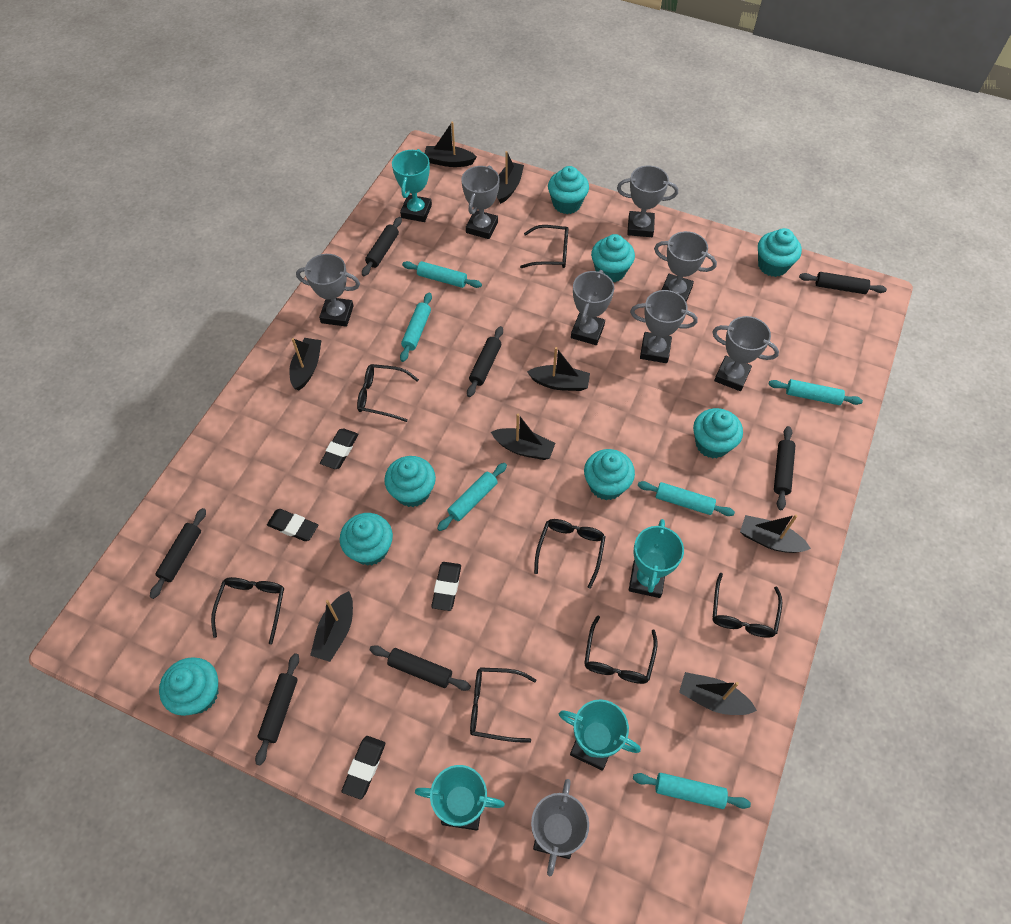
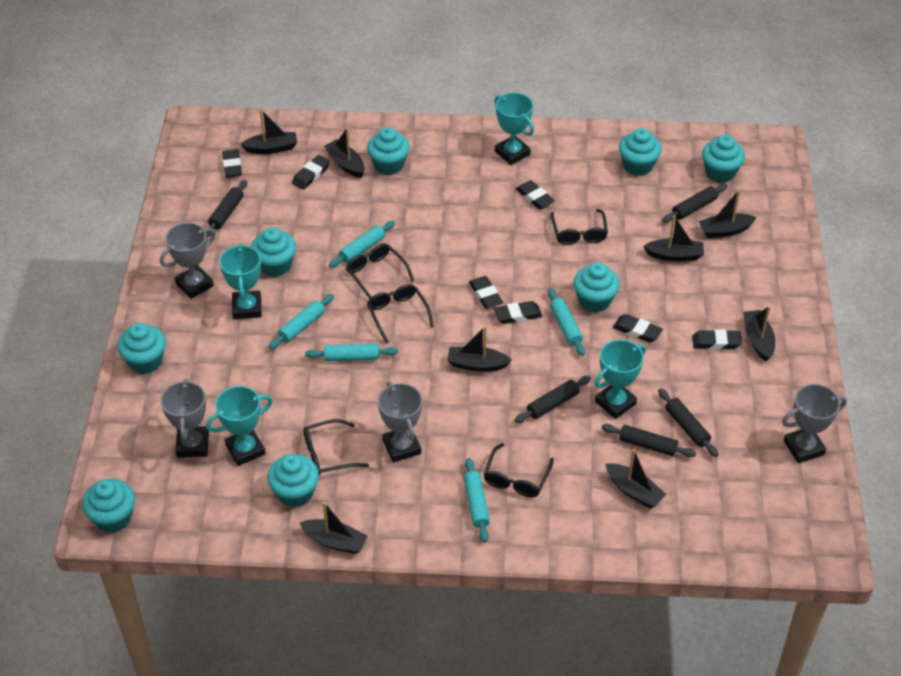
black eraser: [267,509,318,541] [320,429,358,469] [342,736,385,799] [431,562,461,611] = 4 -> [222,149,242,177] [292,155,330,190] [469,276,503,309] [494,301,542,324] [516,180,555,209] [613,314,663,342] [692,329,742,350] = 7
black glasses: [211,577,284,645] [357,364,419,422] [470,667,536,743] [520,225,568,268] [534,519,606,588] [584,615,658,684] [713,573,783,638] = 7 -> [303,419,369,475] [346,243,414,299] [367,284,434,343] [484,443,554,497] [551,209,608,245] = 5
black rolling pin: [150,508,206,599] [255,653,299,765] [362,217,402,276] [370,645,471,691] [467,326,503,397] [774,426,795,510] [799,272,887,294] = 7 -> [206,180,247,237] [514,376,591,423] [602,424,696,457] [658,388,719,457] [662,184,727,223] = 5
grey trophy: [296,254,360,327] [461,166,500,239] [531,779,589,876] [571,270,614,345] [617,166,678,237] [630,290,698,363] [654,231,717,302] [712,316,779,391] = 8 -> [160,222,216,299] [160,378,209,458] [378,382,422,463] [782,384,847,463] = 4
turquoise rolling pin: [400,292,432,362] [402,261,482,288] [437,463,507,531] [633,773,751,809] [637,481,735,516] [769,379,863,405] = 6 -> [269,294,334,349] [305,344,398,361] [329,221,395,268] [464,458,490,542] [548,288,585,356] = 5

